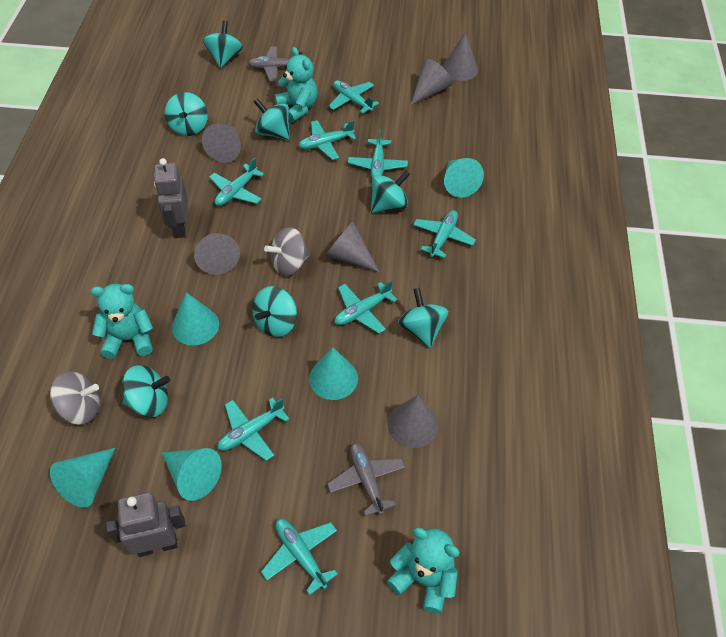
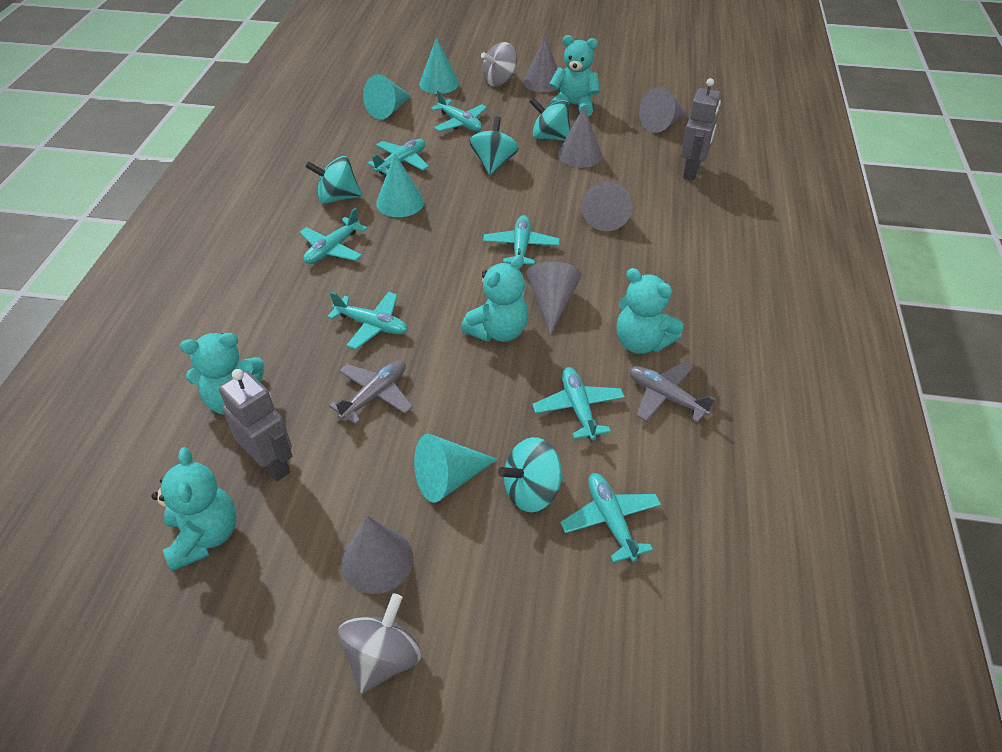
turquoise cone: [50,448,115,508] [162,448,222,501] [172,292,219,345] [309,347,358,400] [444,158,484,198] = 5 -> [363,74,411,120] [376,153,424,217] [414,434,498,503] [419,38,459,94] = 4
turquoise plane: [209,158,264,206] [217,397,290,461] [261,519,338,595] [299,120,356,160] [328,80,379,114] [335,280,397,334] [348,129,408,178] [413,210,476,258] = 8 -> [300,208,367,264] [327,292,408,350] [367,139,429,175] [430,90,487,131] [483,215,560,265] [533,367,625,440] [560,473,661,563] = 7
turquoise spinning top: [122,365,170,417] [165,92,208,136] [203,21,243,68] [252,286,297,337] [253,98,290,140] [371,171,410,213] [398,288,448,348] = 7 -> [305,156,362,204] [469,116,519,175] [498,437,563,512] [529,97,571,141] = 4
turquoise teddy bear: [91,284,153,359] [275,47,318,122] [387,527,460,614] = 3 -> [151,447,237,572] [180,333,264,415] [461,255,528,342] [549,35,600,117] [617,268,683,354] = 5

